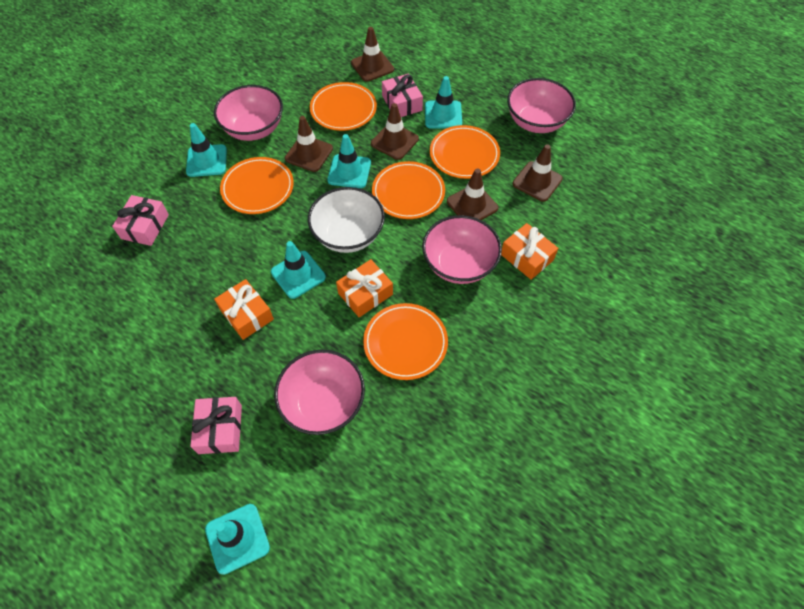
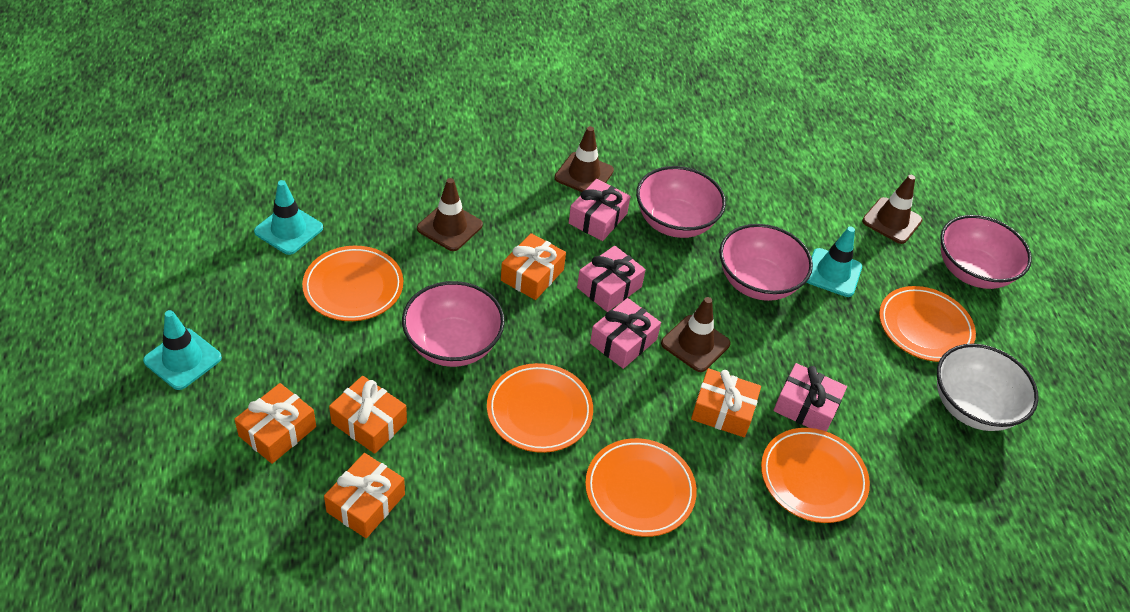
brown traffic cone: [285,116,333,172] [351,27,394,82] [371,103,419,160] [447,169,498,220] [513,144,563,202] = 5 -> [417,178,483,251] [554,126,614,192] [661,297,730,372] [862,175,922,244] = 4
orange gift: [214,279,274,340] [336,259,393,317] [501,223,558,280] = 3 -> [234,383,316,464] [324,453,405,538] [329,376,407,454] [501,233,566,300] [691,368,761,437] = 5
pink gift: [112,195,169,246] [190,397,242,454] [382,74,423,117] = 3 -> [569,179,631,241] [577,246,646,312] [590,298,661,369] [773,363,847,432] = 4
turquoise traffic cone: [186,123,227,177] [205,504,270,575] [271,241,326,299] [327,134,371,188] [425,76,462,129] = 5 -> [143,310,222,390] [254,180,323,255] [807,226,862,297] = 3

